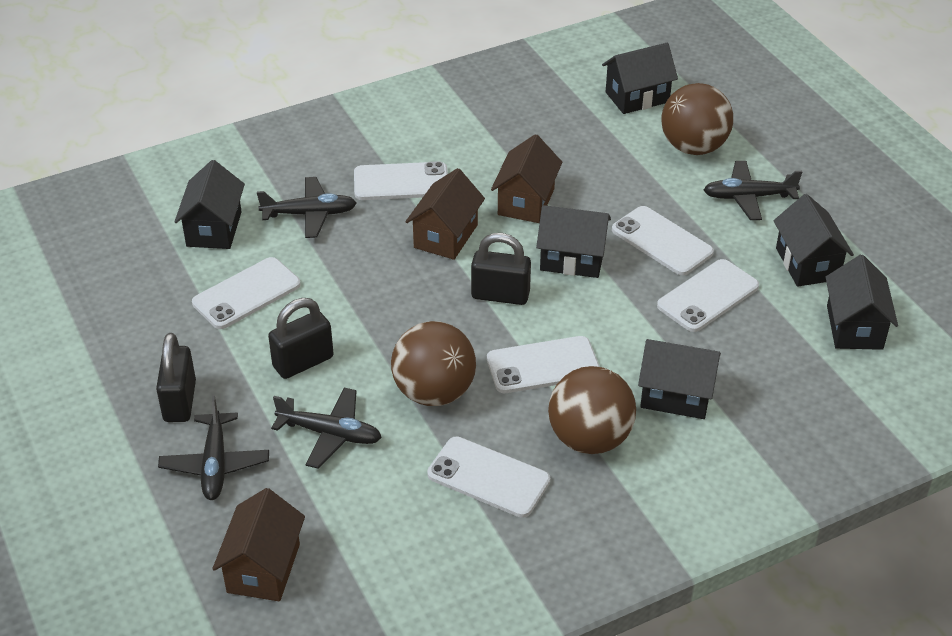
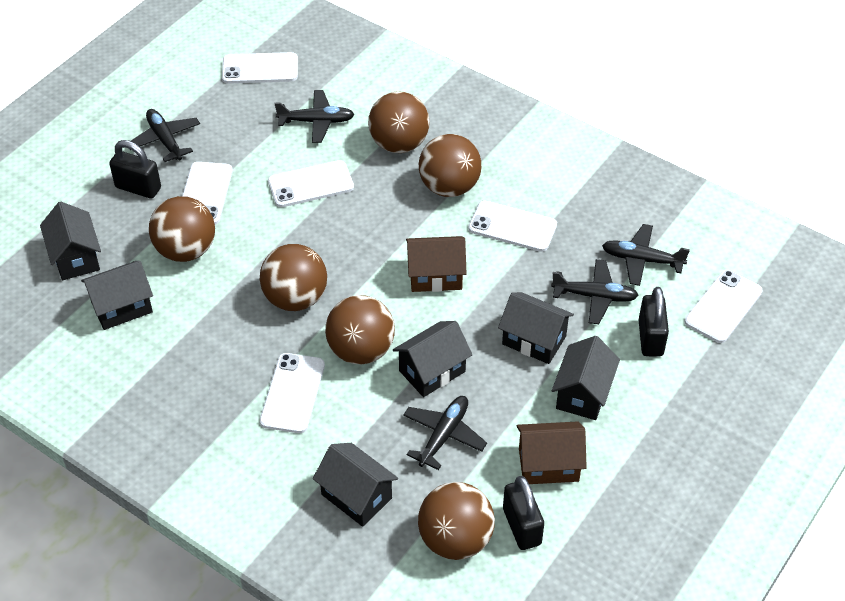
black plane: [158,396,269,500] [257,177,357,238] [271,388,382,469] [704,161,802,220] = 4 -> [130,109,200,162] [274,90,355,143] [403,396,487,470] [551,259,639,324] [602,224,690,286] = 5
brown ball: [391,321,476,406] [548,366,636,454] [661,83,733,155] = 3 -> [149,196,215,262] [260,244,327,311] [325,295,395,364] [368,91,430,153] [418,482,495,560] [419,134,481,197] = 6
brown house: [212,488,305,601] [405,168,485,260] [491,134,562,223] = 3 -> [406,236,467,292] [517,421,587,484] = 2

